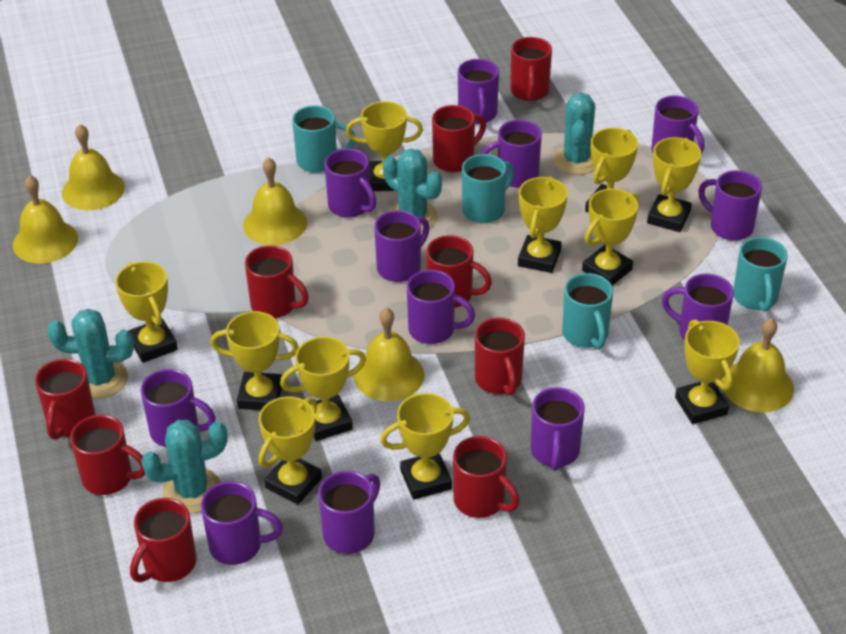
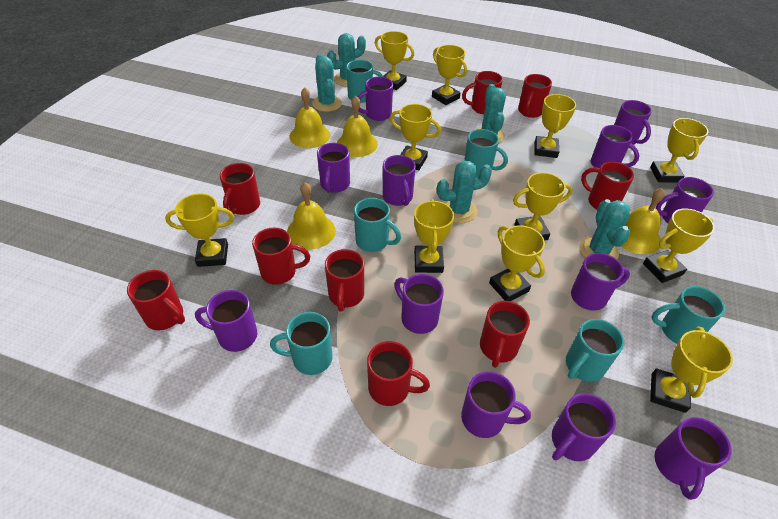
turquoise cactus: [47,309,134,399] [141,420,228,514] [383,148,442,232] [553,93,595,175] = 4 -> [312,54,342,112] [327,33,366,87] [437,161,492,223] [475,84,506,144] [579,199,630,259] = 5
turquoise mug: [292,105,355,173] [462,154,514,223] [562,273,613,349] [733,237,788,312] = 4 -> [270,312,333,375] [346,60,384,103] [354,198,401,252] [464,129,508,177] [566,319,624,382] [651,286,725,343] = 6
yellow bell: [13,175,78,264] [62,124,125,210] [243,157,307,245] [354,308,424,401] [722,318,794,412] = 5 -> [287,182,336,250] [290,87,330,148] [337,96,378,157] [621,188,665,254] = 4

